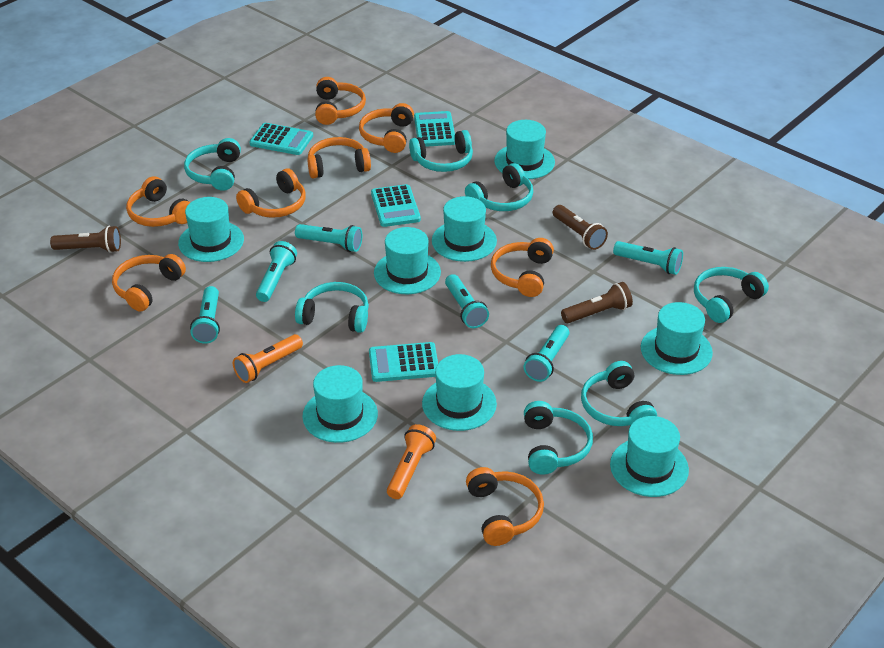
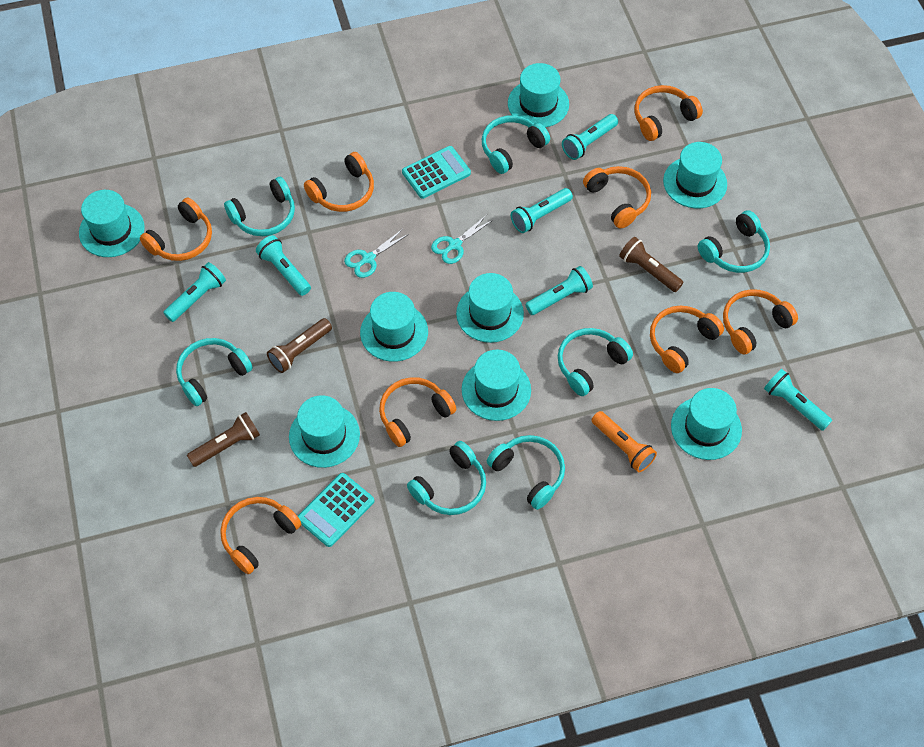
orange flashlight: [233,334,303,383] [387,424,436,499] = 2 -> [592,411,657,472] = 1
turquoise calculator: [249,123,313,155] [369,342,438,382] [371,184,421,227] [414,111,455,147] = 4 -> [298,473,374,547] [402,146,471,199] = 2
turquoise scissors: none = 0 -> [344,229,409,278] [431,215,494,264] = 2

